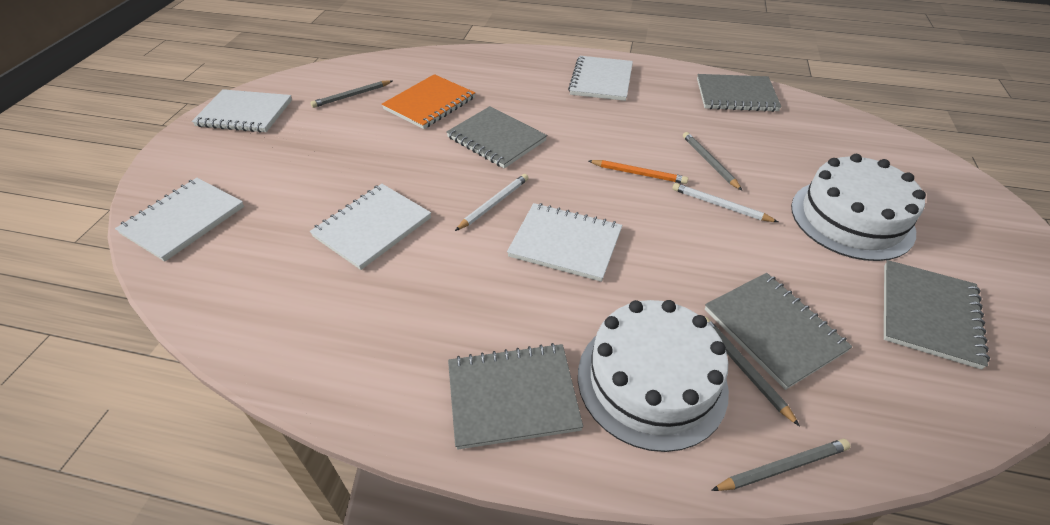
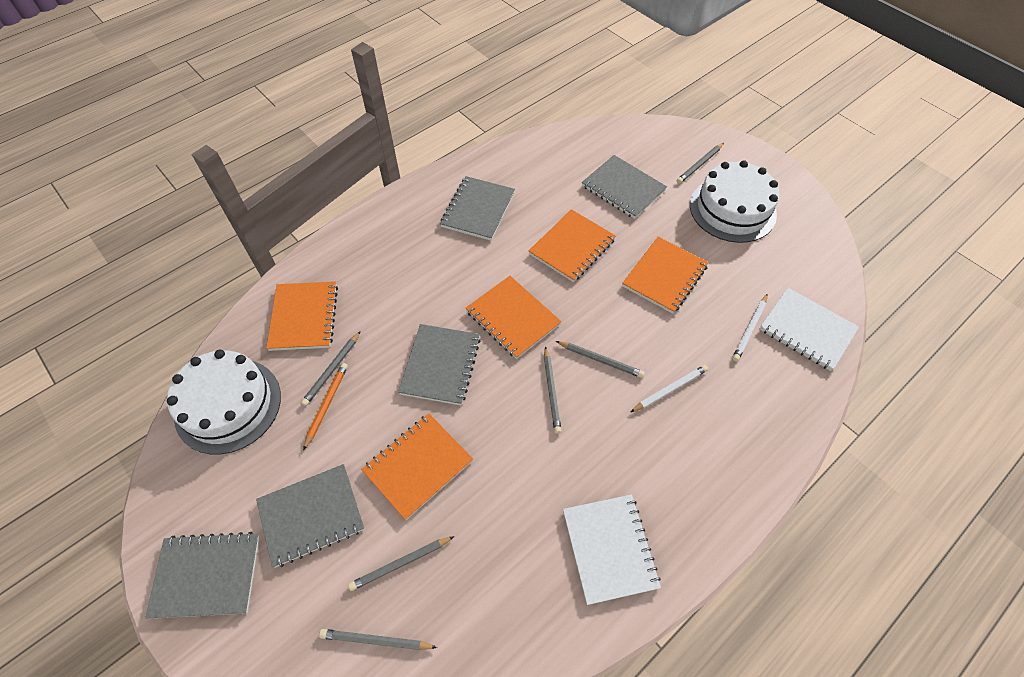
grey pencil: [310,80,392,108] [683,132,742,190] [705,317,800,426] [711,439,851,491] = 4 -> [301,331,361,406] [319,629,437,650] [348,536,454,591] [544,346,561,434] [556,341,645,378] [677,143,724,184] = 6
orange notebook: [382,74,475,129] = 1 -> [266,281,338,351] [361,413,473,520] [466,276,562,359] [529,209,616,282] [622,237,709,314] = 5
white notebook: [115,178,244,262] [192,89,292,133] [310,184,431,270] [507,203,622,282] [568,56,633,101] = 5 -> [563,495,661,605] [760,288,859,371] = 2

